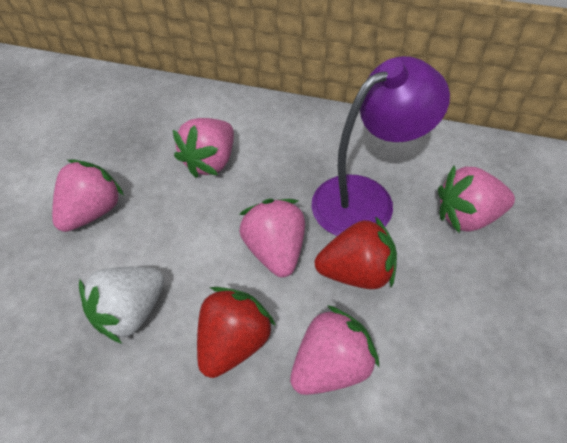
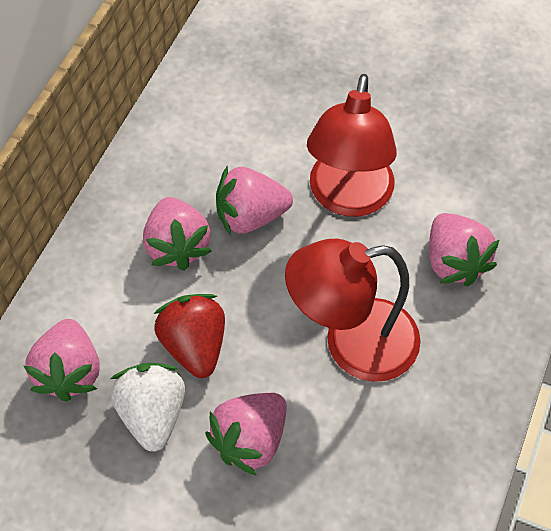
purple lamp: [312,56,450,236] = 1 -> none = 0
red lamp: none = 0 -> [285,239,421,382] [307,74,397,217] = 2
red strawberry: [197,287,276,378] [315,216,397,289] = 2 -> [154,294,225,378] = 1

